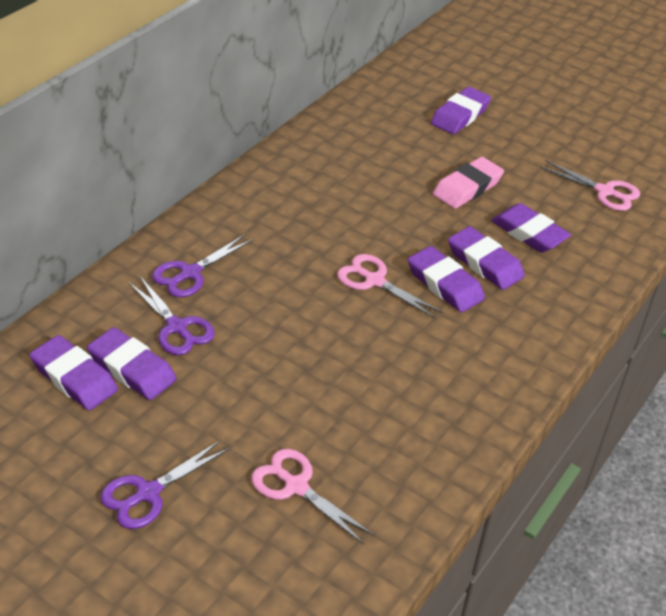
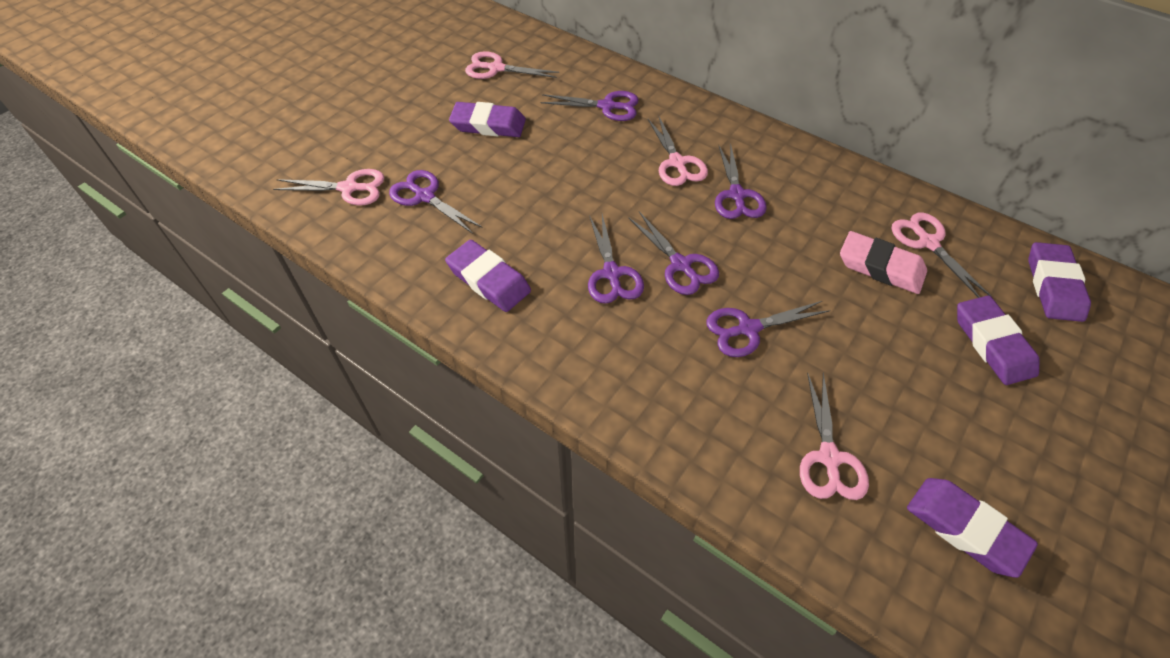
pink scissors: [251,449,374,545] [337,254,443,319] [540,160,640,211] = 3 -> [273,169,384,205] [465,51,559,79] [648,115,708,186] [800,372,869,500] [892,212,992,298] = 5
purple eraser: [29,335,118,410] [87,327,177,400] [408,246,485,313] [431,87,491,134] [448,226,525,290] [491,203,571,253] = 6 -> [445,240,531,312] [449,102,526,137] [907,478,1038,578] [957,296,1039,385] [1028,242,1091,322] = 5
purple scissors: [100,440,230,529] [129,276,215,355] [152,235,253,297] = 3 -> [389,170,482,234] [540,91,639,121] [588,214,644,304] [628,212,719,295] [706,301,830,357] [715,143,767,219] = 6

